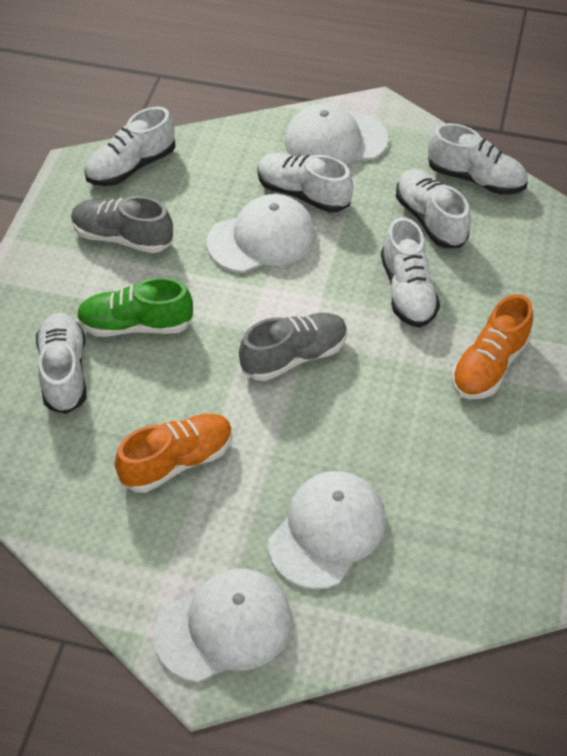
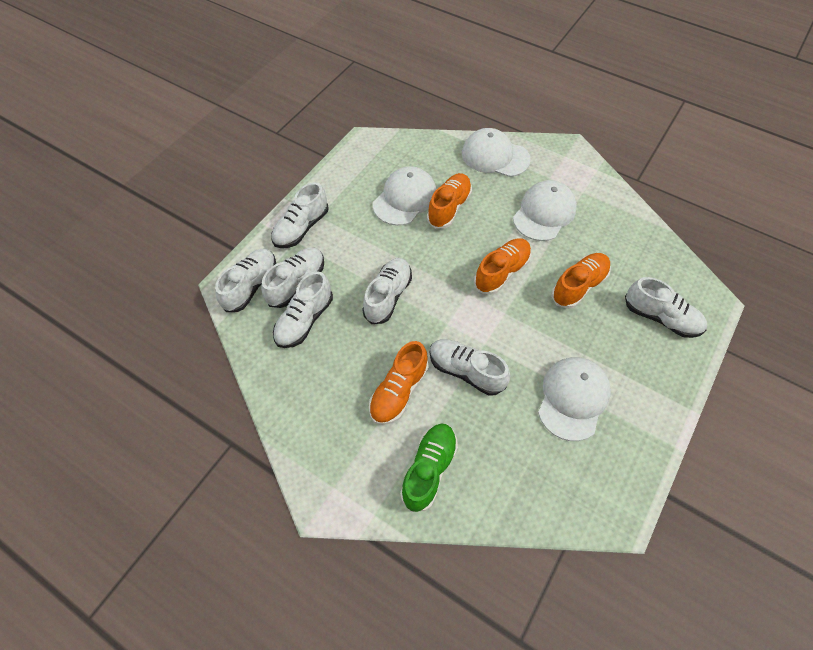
grey shoe: [71,196,173,253] [239,313,347,381] = 2 -> none = 0
orange shoe: [115,414,233,493] [452,294,533,399] = 2 -> [369,341,429,425] [427,173,472,229] [474,238,532,295] [551,253,611,309] = 4
white shoe: [36,313,86,414] [84,107,175,186] [257,153,353,213] [381,217,440,328] [396,169,470,248] [428,123,528,195] = 6 -> [215,249,276,312] [261,247,324,308] [271,182,329,248] [273,271,333,348] [362,258,412,324] [430,339,510,396] [625,277,707,338] = 7

